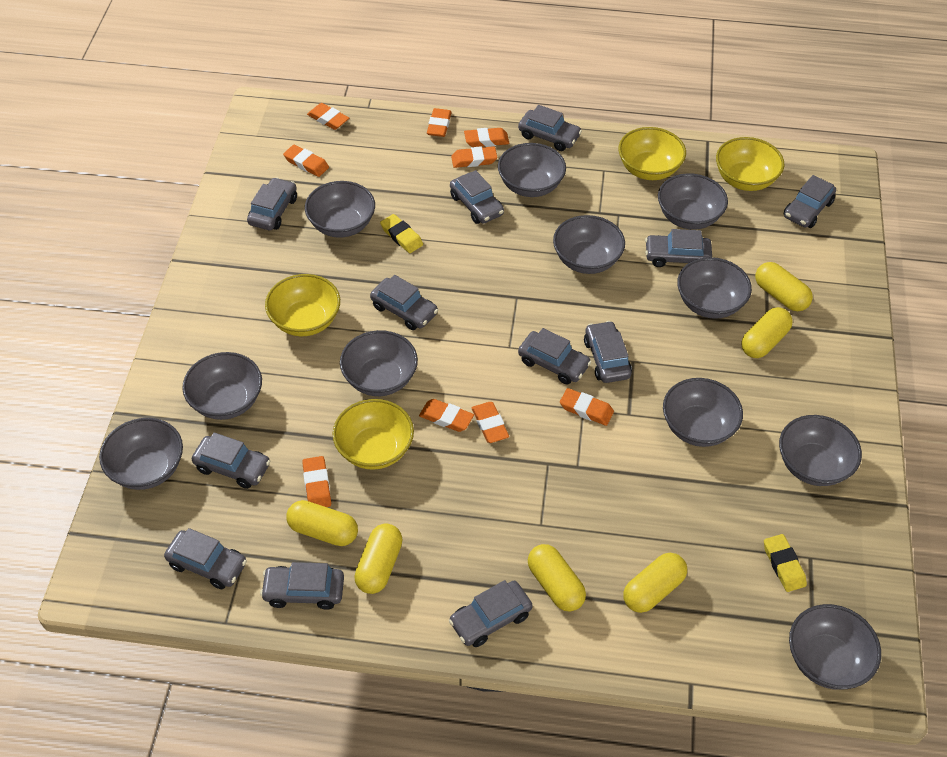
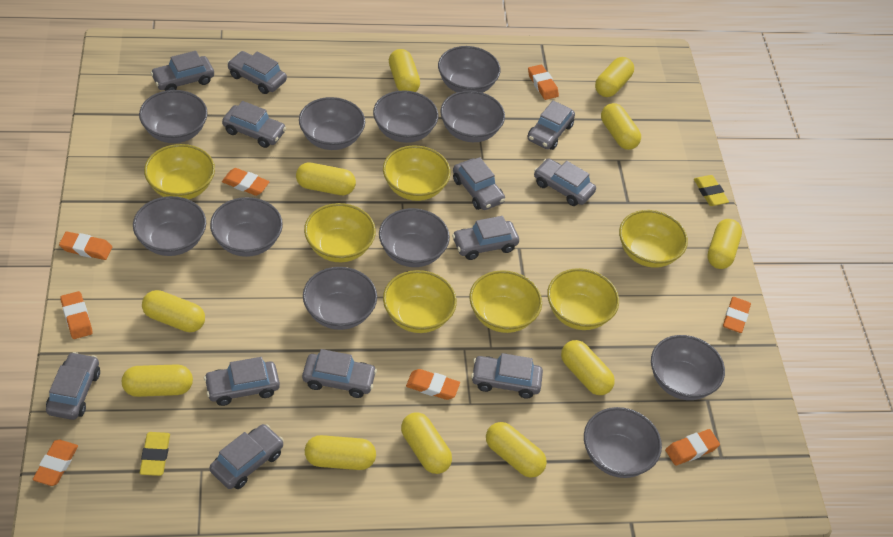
orange eraser: [283,145,329,177] [302,456,331,507] [307,103,349,130] [419,399,474,432] [427,108,452,137] [451,146,497,168] [464,128,509,147] [472,402,509,443] [560,388,614,426] = 9 -> [33,440,78,486] [59,231,112,260] [60,291,93,339] [222,168,270,196] [406,369,460,400] [528,65,559,100] [665,429,720,466] [723,297,751,333] = 8
yellow bowl: [265,274,340,336] [332,399,414,470] [618,127,686,180] [716,137,784,191] = 4 -> [144,144,215,200] [304,203,376,262] [383,145,451,201] [383,270,457,333] [470,270,542,333] [547,268,619,330] [619,210,688,268] = 7
yellow capsule: [286,500,358,546] [354,524,402,594] [528,544,586,611] [623,553,687,613] [741,307,793,358] [755,262,813,311] = 6 -> [122,364,193,397] [142,290,205,332] [296,163,356,195] [305,435,376,470] [389,49,420,92] [401,412,452,474] [486,422,547,478] [561,340,615,395] [595,57,634,97] [601,103,641,150] [707,219,742,269] = 11

